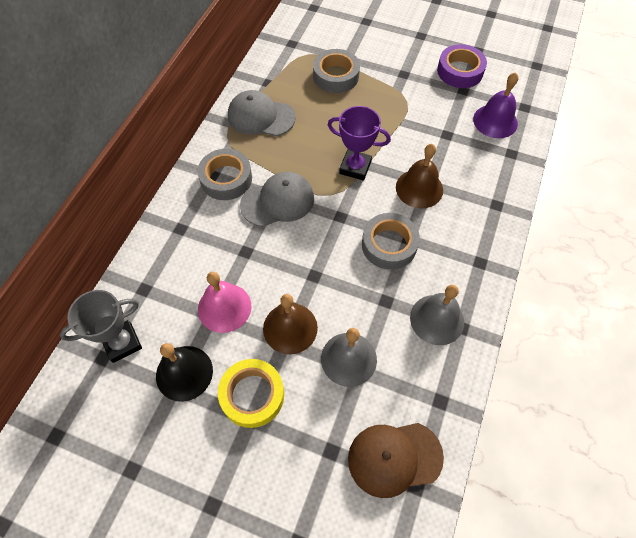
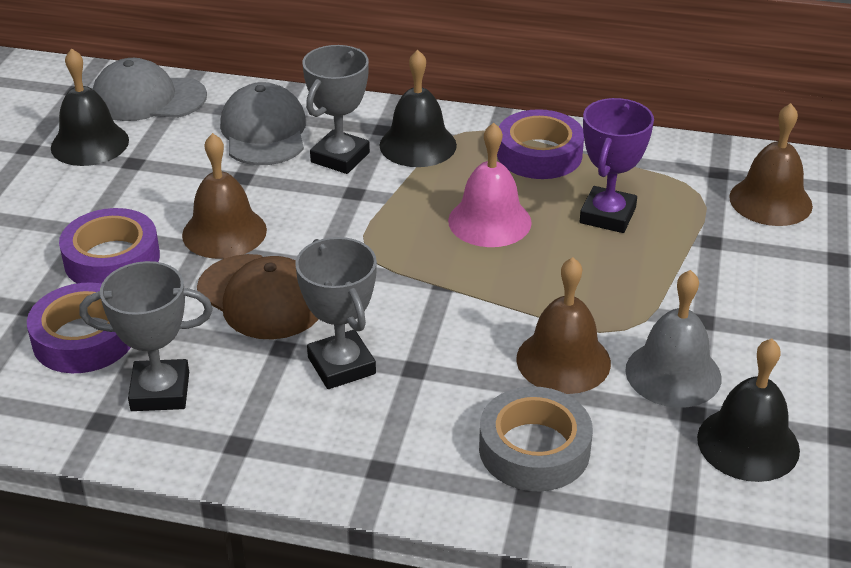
black bell: [156,343,213,402] = 1 -> [51,48,129,166] [379,50,457,167] [697,338,800,482] = 3
brown bell: [263,294,318,354] [396,144,443,208] = 2 -> [182,133,267,259] [516,257,611,394] [729,103,813,226] = 3
grey bell: [321,328,377,387] [410,285,464,345] = 2 -> [625,270,722,408] = 1
grey tape: [198,149,252,200] [313,49,360,93] [362,213,420,270] = 3 -> [479,386,593,491] = 1
grey trophy: [60,290,142,363] = 1 -> [79,261,213,411] [295,237,377,389] [303,45,370,174] = 3
purple bell: [473,72,519,138] = 1 -> none = 0
purple tape: [437,44,487,88] = 1 -> [27,282,131,373] [59,208,160,284] [497,109,584,179] = 3
yellow tape: [218,359,284,428] = 1 -> none = 0

